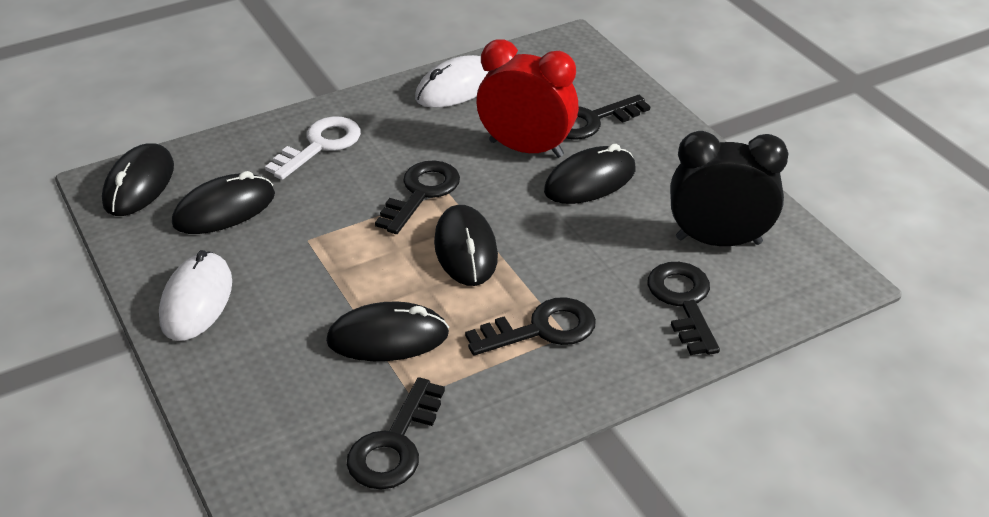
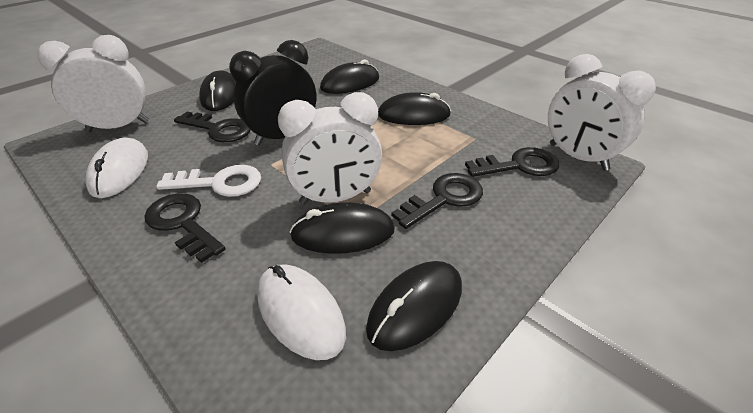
black key: [347,377,445,490] [375,160,460,234] [465,297,596,356] [566,95,650,140] [647,262,720,355] = 5 -> [144,193,226,263] [174,112,251,142] [391,173,483,229] [465,147,559,177] = 4
red clock: [476,39,579,158] = 1 -> none = 0
white clock: none = 0 -> [37,35,149,132] [278,92,382,205] [548,54,656,171] = 3

